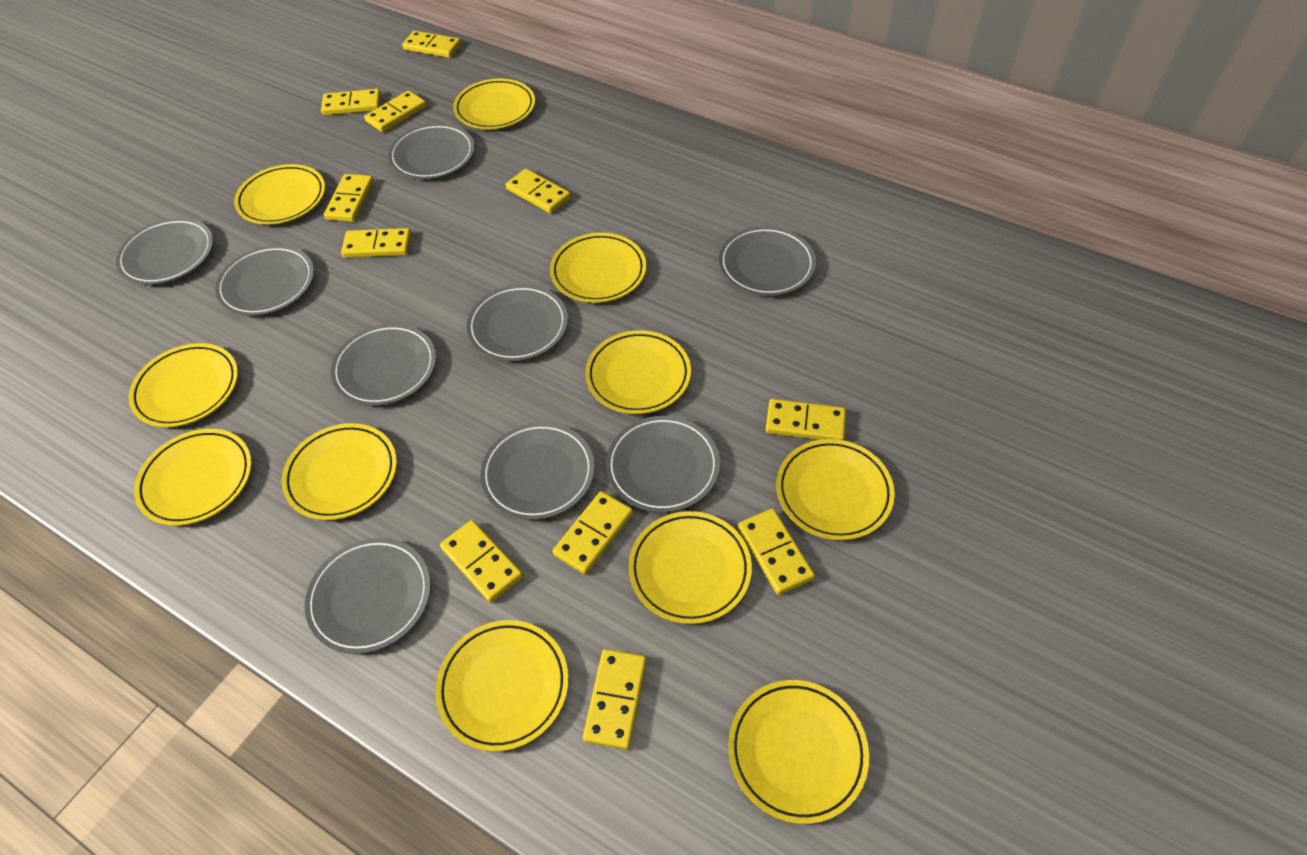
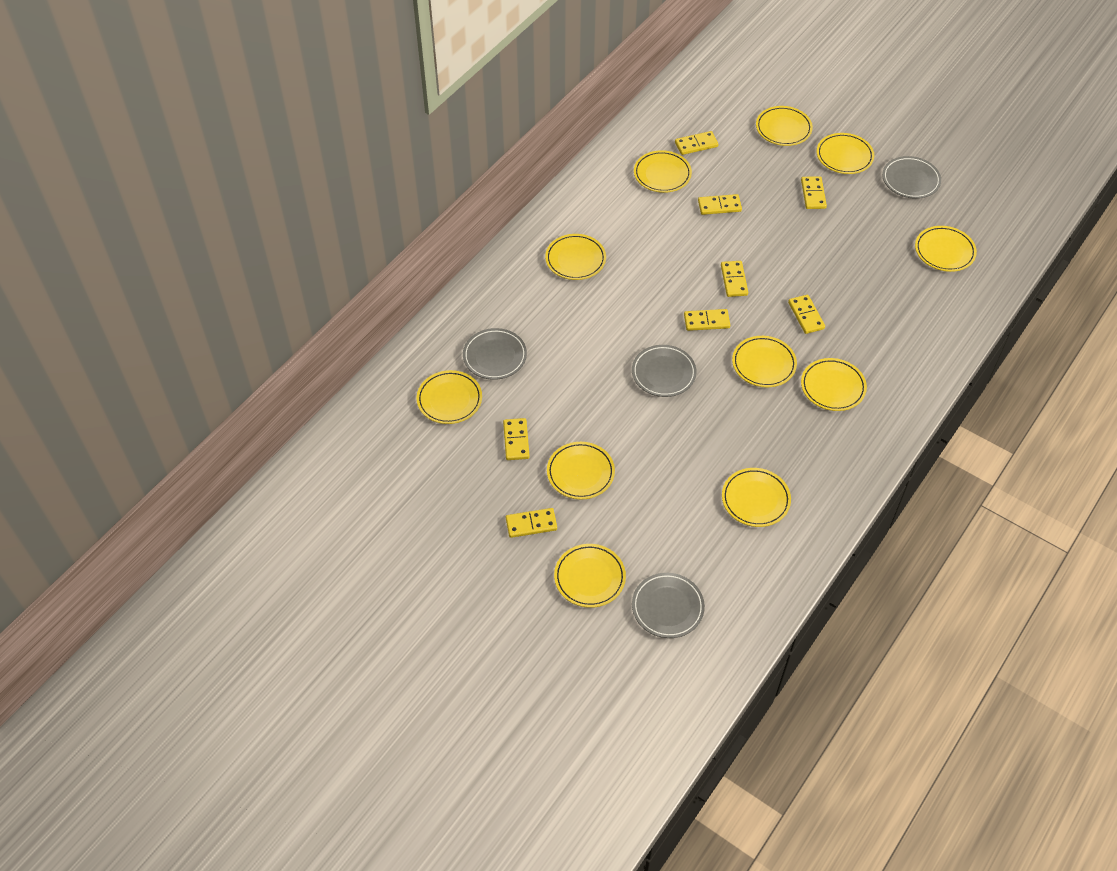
grey plate: [116,218,213,285] [215,245,314,316] [305,538,431,654] [331,324,436,406] [388,123,475,179] [467,284,568,361] [480,422,595,520] [606,416,720,513] [719,226,816,296] = 9 -> [463,328,527,380] [632,345,697,397] [632,573,705,638] [882,156,941,199] = 4
yellow domino: [321,89,381,115] [324,174,374,222] [341,228,412,258] [364,91,427,132] [402,31,461,58] [440,520,523,603] [506,169,571,214] [553,491,633,574] [583,649,647,750] [738,509,815,595] [766,399,846,440] = 11 -> [503,418,530,460] [506,508,557,538] [675,131,718,155] [684,309,730,331] [698,194,742,215] [721,261,748,297] [788,295,825,334] [801,176,827,209] = 8

